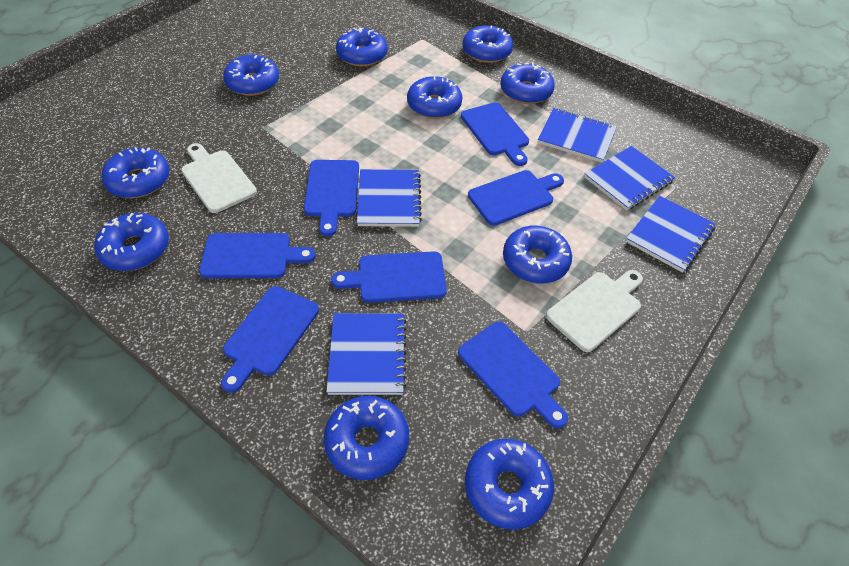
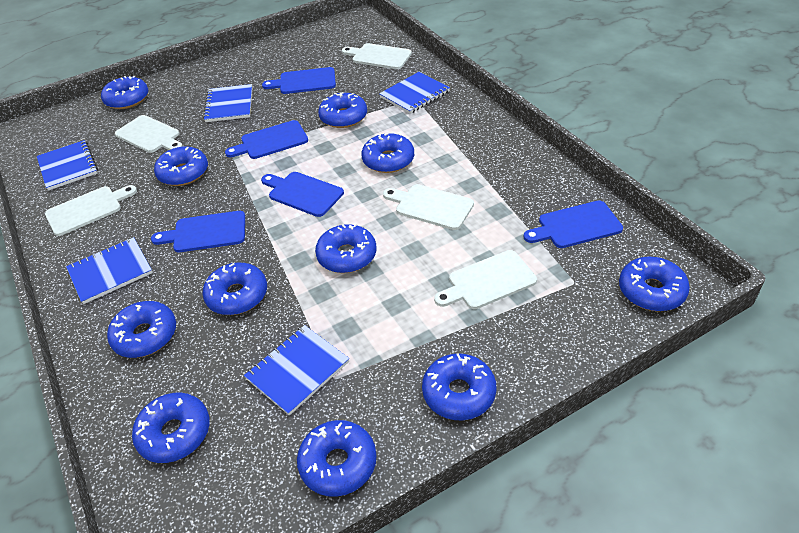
blue cutting board: [199,233,316,278] [221,286,319,393] [304,160,359,236] [331,251,447,303] [458,322,568,429] [461,102,529,166] [468,170,564,226] = 7 -> [151,211,245,252] [225,120,308,159] [261,172,344,217] [262,67,336,94] [523,200,623,248] = 5
blue donut: [94,213,169,271] [101,147,169,198] [223,55,279,96] [323,396,409,480] [336,28,387,67] [407,76,462,119] [463,25,513,63] [465,439,554,530] [500,63,555,104] [503,226,572,284] = 10 -> [101,76,148,109] [107,301,176,358] [132,393,210,463] [154,146,208,186] [202,263,267,315] [297,420,377,497] [315,224,377,273] [318,92,367,128] [361,133,414,173] [422,353,496,420] [619,257,690,311] = 11
white cutting board: [181,143,257,213] [546,270,643,352] = 2 -> [45,185,137,236] [115,115,183,153] [342,43,412,69] [383,184,474,230] [434,250,537,309] = 5

